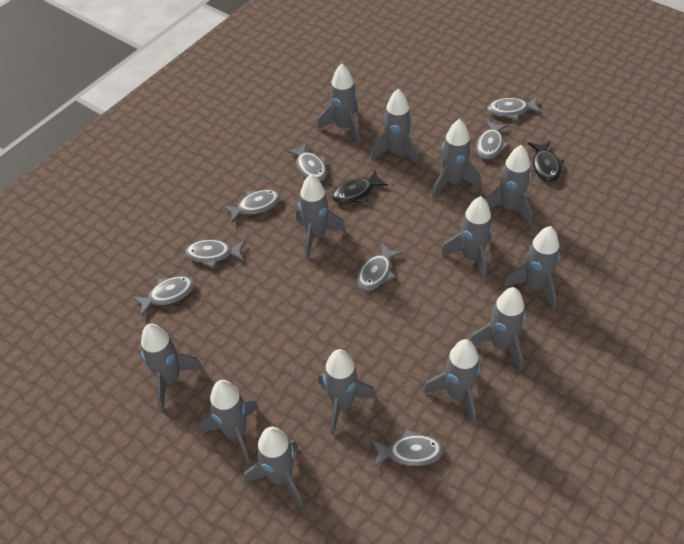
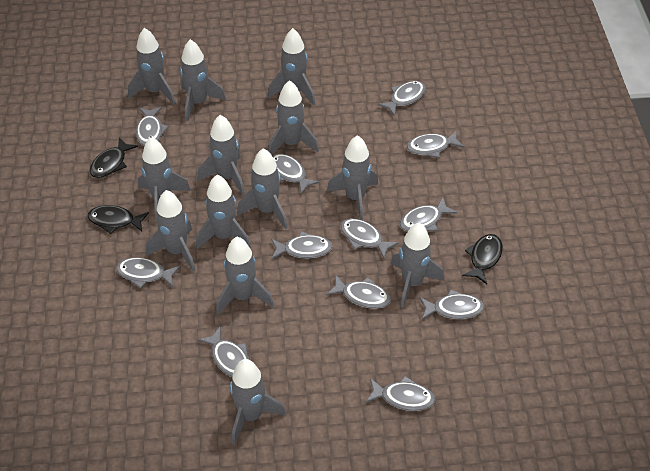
black fish: [332,171,388,203] [528,141,564,182] = 2 -> [88,205,149,234] [90,137,138,178] [462,234,503,284] = 3
grey fish: [132,276,195,316] [185,240,245,268] [223,190,281,223] [286,142,327,181] [357,243,403,291] [372,429,444,467] [476,120,510,159] [488,97,542,120] = 8 -> [116,257,180,288] [136,107,168,146] [198,326,249,377] [271,231,332,259] [273,154,320,194] [326,274,391,309] [341,218,399,258] [366,376,435,411] [378,81,426,116] [400,197,457,232] [407,130,464,158] [419,289,484,320] = 12

